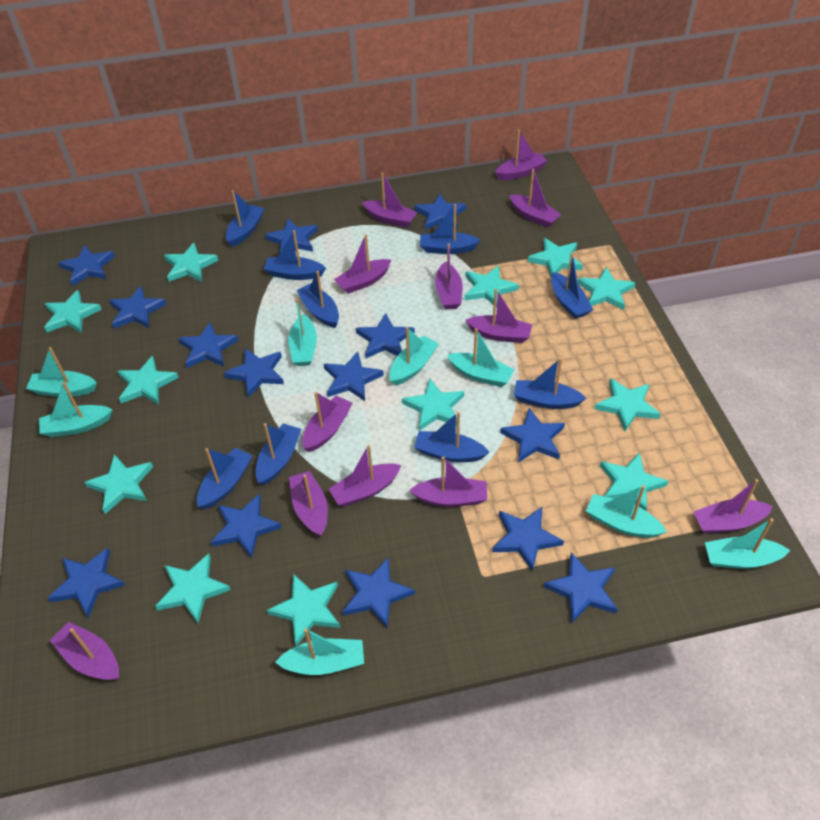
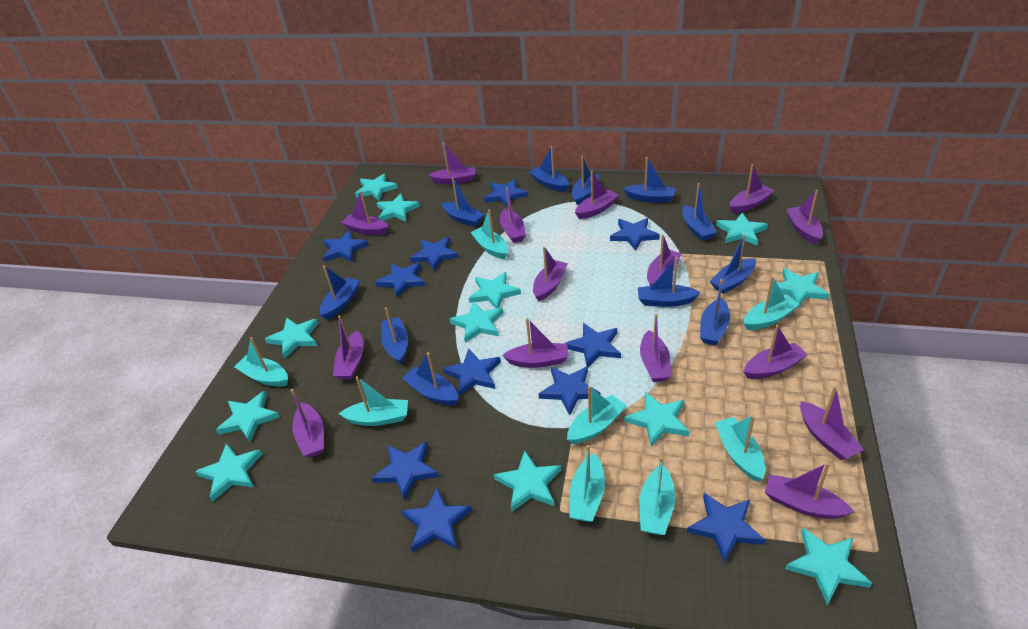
blue boat: [197,448,252,509] [226,190,264,247] [256,423,301,485] [264,230,326,280] [297,271,339,328] [414,412,489,462] [420,204,481,254] [514,358,586,409] [551,253,593,319] = 9 -> [319,266,360,320] [381,307,408,365] [402,352,459,405] [442,177,485,227] [529,146,569,192] [572,156,600,205] [623,157,676,203] [638,257,701,307] [682,183,717,241] [700,279,730,345] [710,234,756,294] = 11
blue star: [48,548,125,618] [58,245,115,286] [109,286,167,329] [178,322,239,368] [211,494,282,558] [224,348,284,398] [265,218,318,252] [324,351,384,401] [343,557,415,628] [356,313,415,358] [415,194,466,230] [492,507,564,572] [500,408,565,463] [544,552,618,623] = 14 -> [323,230,368,262] [371,442,439,501] [375,263,425,298] [401,487,472,552] [410,237,459,271] [443,349,501,396] [484,179,528,208] [539,366,601,415] [564,323,621,367] [610,218,660,251] [687,493,766,563] = 11
purple boat: [50,622,119,680] [289,471,328,537] [302,392,353,452] [329,445,401,507] [334,234,391,294] [362,173,418,228] [409,456,487,507] [435,243,463,309] [466,289,532,343] [495,130,547,180] [510,169,562,228] [694,479,773,533] = 12 -> [291,389,324,457] [333,315,364,380] [341,191,389,235] [428,142,475,184] [500,187,526,243] [502,318,568,368] [533,246,568,301] [575,171,619,219] [640,314,671,382] [647,234,682,286] [730,164,774,213] [743,325,807,379] [765,462,854,519] [786,190,823,244] [800,386,864,460] = 15

